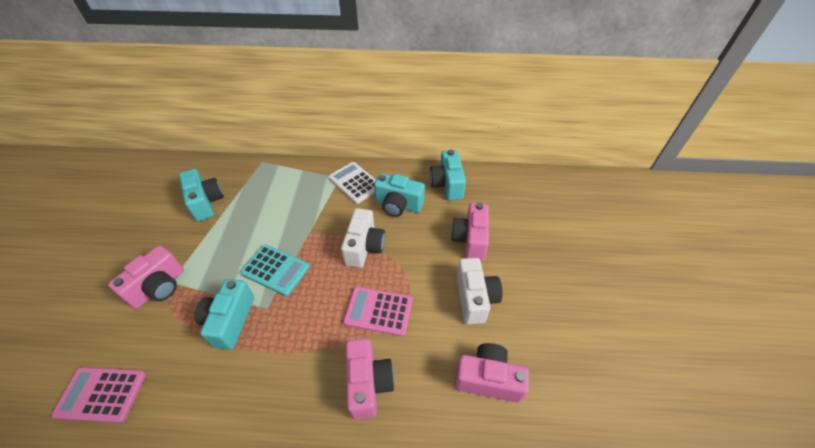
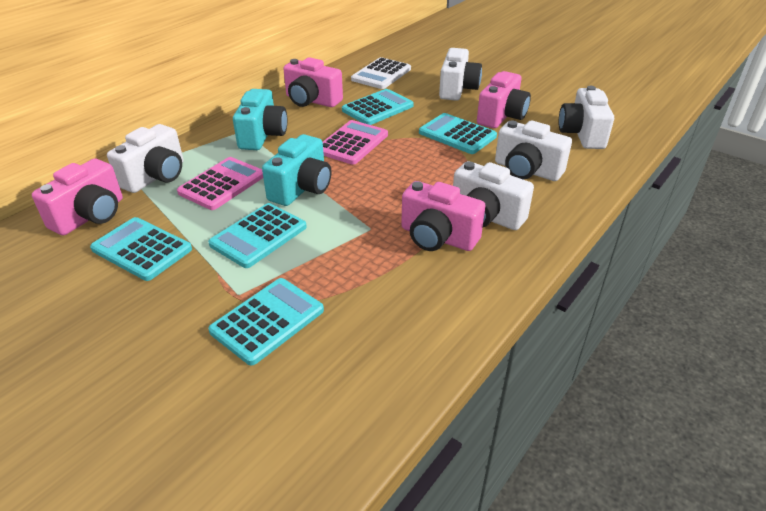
turquoise calculator: [240,245,310,296] = 1 -> [90,217,192,281] [208,203,307,268] [208,278,324,366] [342,89,414,125] [419,113,497,154] = 5
turquoise camera: [179,169,224,221] [195,279,254,350] [374,173,425,217] [429,150,466,201] = 4 -> [233,89,287,150] [262,134,331,206] = 2
white camera: [341,208,385,268] [456,258,503,325] = 2 -> [107,124,183,193] [439,48,482,101] [453,161,534,230] [495,120,572,181] [559,86,614,149] = 5

